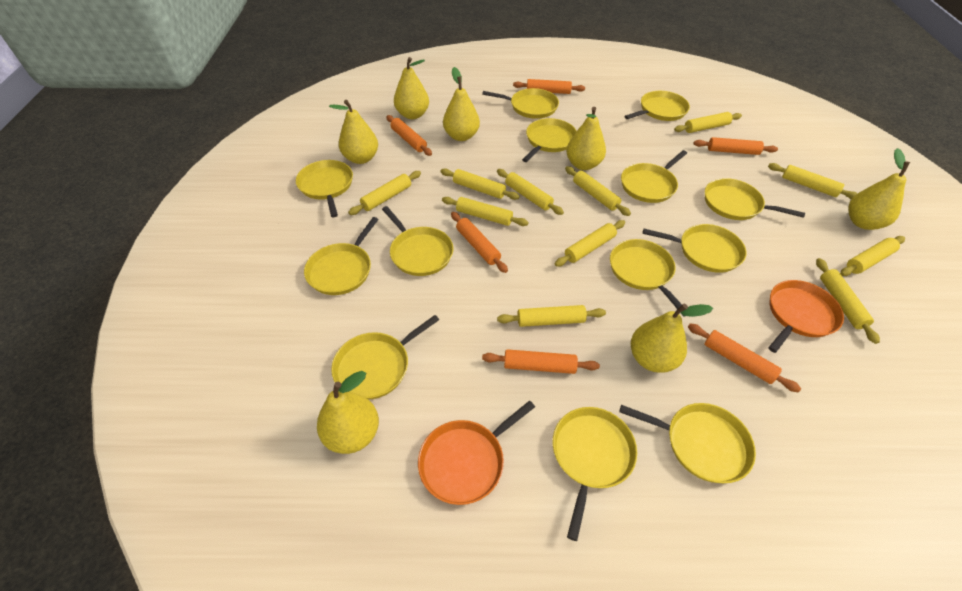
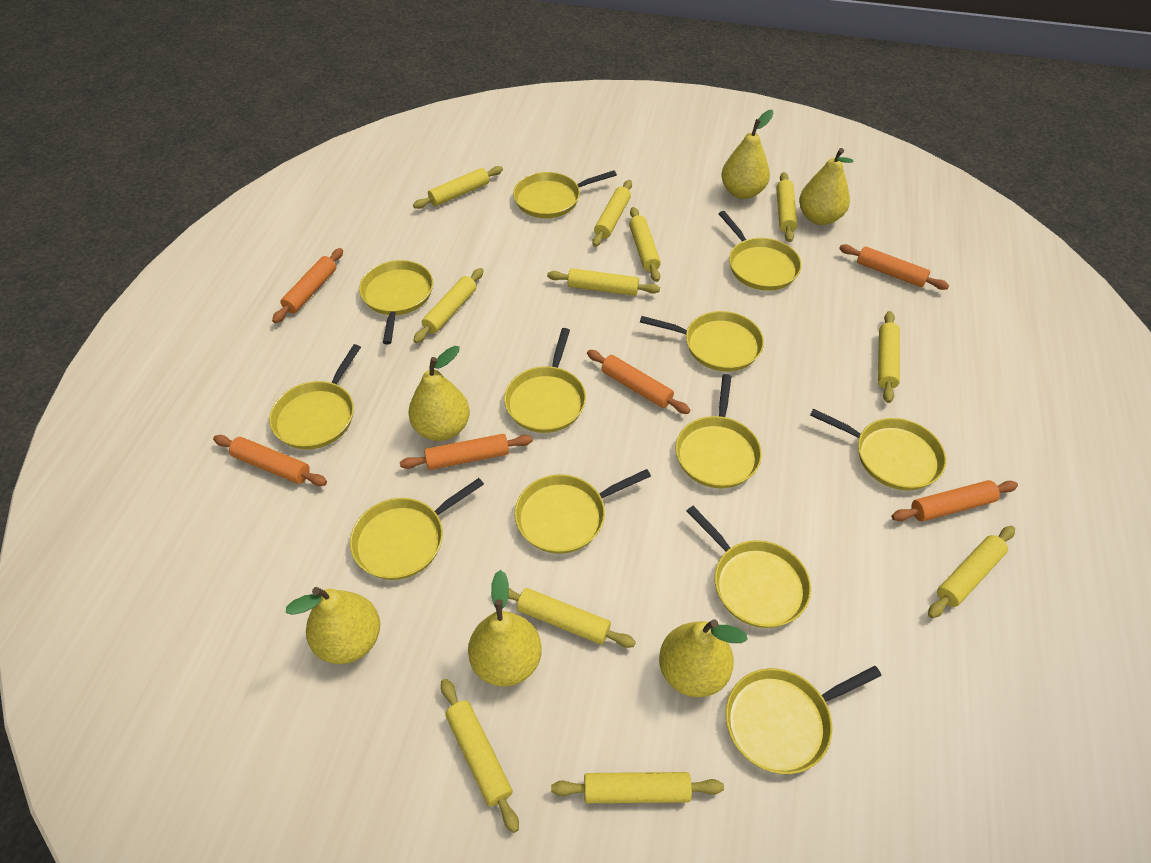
orange pan: [418,401,535,505] [768,280,844,353] = 2 -> none = 0
yellow pan: [296,160,353,217] [304,217,379,295] [331,315,439,400] [382,206,453,276] [482,88,559,119] [522,118,576,162] [553,407,637,541] [610,239,682,309] [619,403,756,483] [621,150,687,203] [624,91,690,121] [643,224,746,273] [705,178,805,220] = 13 -> [269,344,361,449] [350,478,484,580] [359,260,433,344] [504,328,586,433] [513,170,617,218] [515,469,651,554] [640,311,764,372] [675,374,762,488] [687,506,811,628] [719,211,802,291] [725,666,882,774] [810,409,946,490] = 12
yellow pear: [317,371,379,454] [329,100,378,164] [394,57,429,119] [443,67,480,141] [566,107,606,170] [631,304,713,373] [848,148,910,230] = 7 -> [286,587,380,664] [408,346,470,441] [468,570,542,687] [659,619,748,697] [721,110,774,199] [799,148,854,225] = 6

